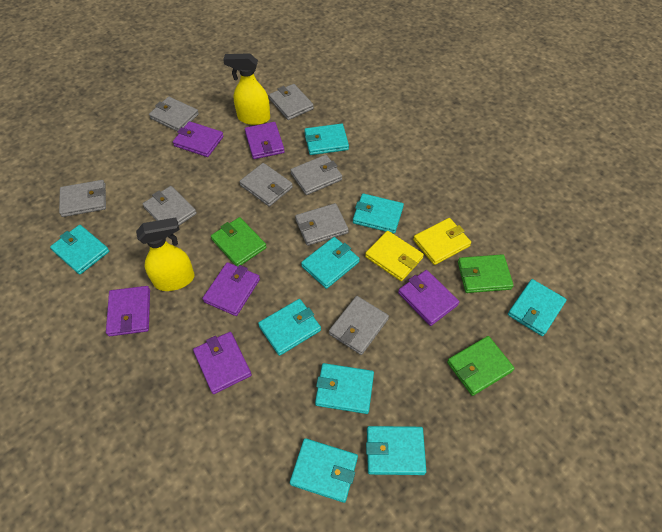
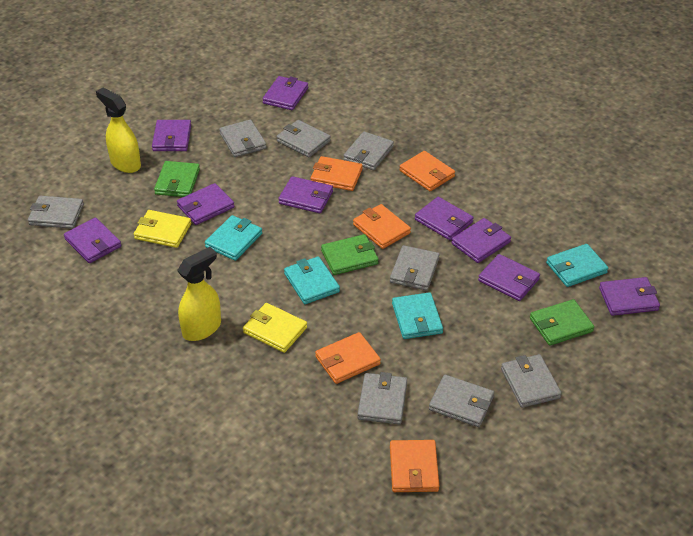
orange wallet: none = 0 -> [310,156,363,191] [315,332,381,384] [353,204,411,249] [390,440,439,492] [399,151,455,191] = 5
purple wallet: [106,286,150,336] [173,121,224,157] [193,332,252,394] [202,262,260,316] [245,122,285,159] [398,270,459,326] = 6 -> [64,218,121,263] [152,120,191,151] [177,183,235,225] [262,76,308,110] [278,176,333,213] [415,197,474,240] [451,218,511,263] [478,254,540,301] [599,277,660,316] = 9
turquoise wallet: [50,225,109,275] [258,299,321,356] [290,438,358,503] [301,237,360,289] [304,124,349,155] [315,363,374,414] [353,193,404,234] [366,426,426,475] [508,279,567,336] = 9 -> [205,215,262,261] [284,256,340,304] [392,292,443,339] [546,244,608,287] = 4

